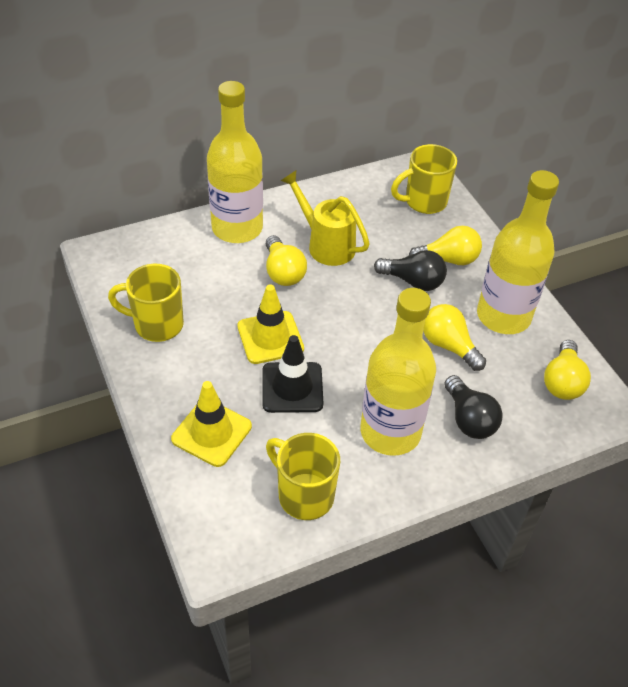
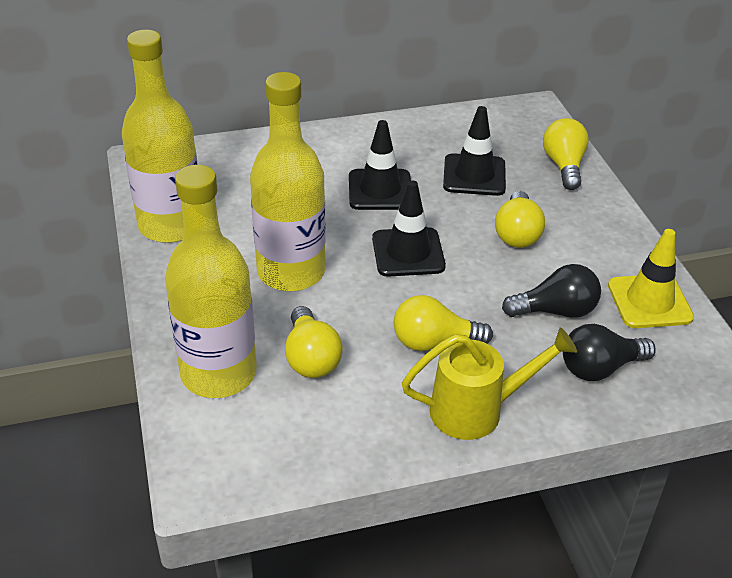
black traffic cone: [262,335,323,413] = 1 -> [349,120,411,210] [372,181,446,277] [443,106,506,196] = 3
yellow mug: [108,264,184,342] [266,433,340,520] [391,144,457,214] = 3 -> none = 0
yellow traffic cone: [171,381,252,467] [237,284,304,364] = 2 -> [608,229,694,328] = 1

